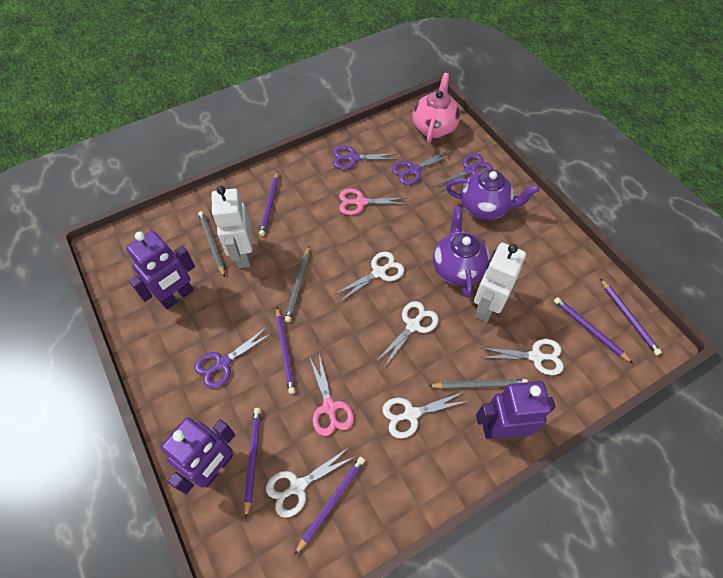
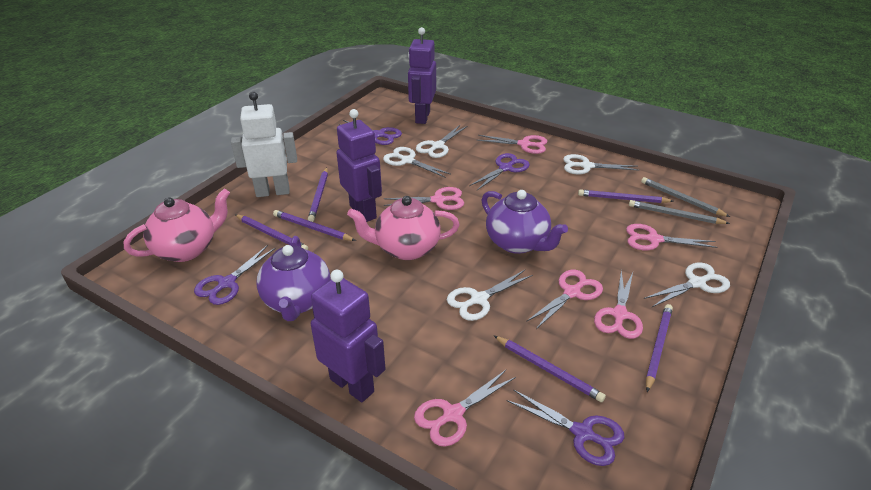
grey pencil: [198,211,225,277] [285,246,310,323] [429,379,528,389] = 3 -> [629,200,730,224] [641,177,730,217] = 2
pink scissors: [309,354,354,436] [339,189,408,215] = 2 -> [383,187,464,210] [414,370,516,447] [476,135,547,154] [526,270,603,329] [594,270,643,339] [626,224,718,250] = 6
pink teapot: [412,73,460,143] = 1 -> [124,188,230,262] [347,196,459,260] = 2
white robot: [211,186,253,268] [474,243,526,322] = 2 -> [231,92,297,197] = 1

